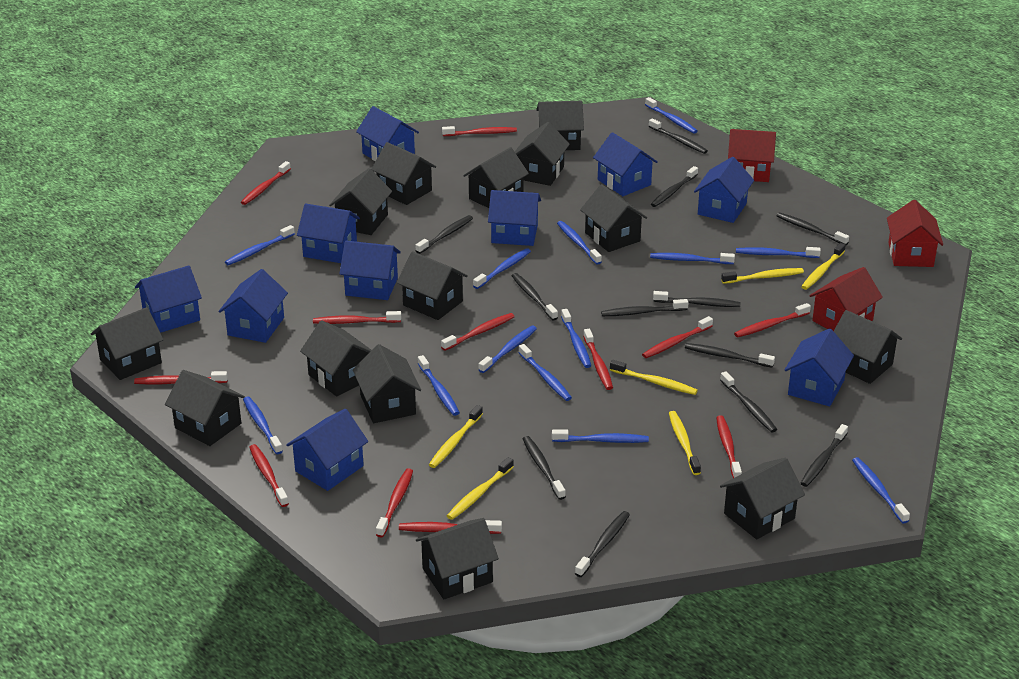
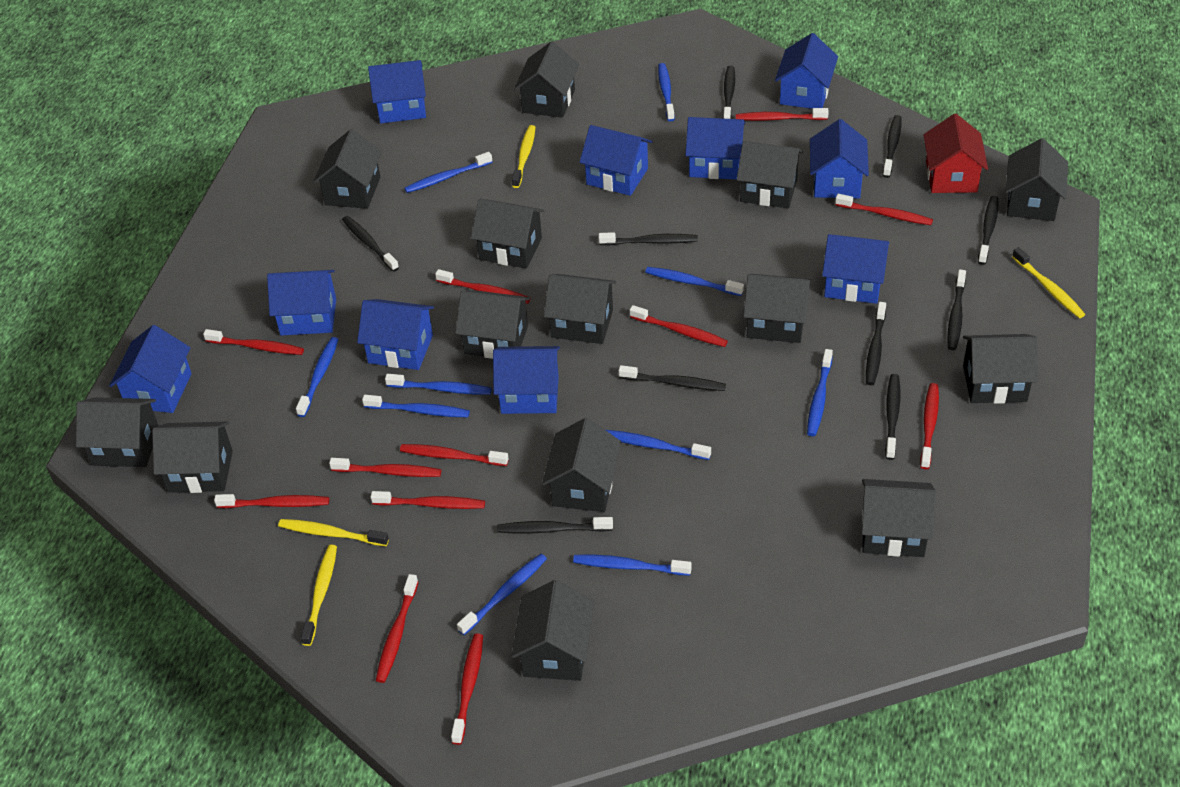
black toothbrush: [415,215,473,254] [512,273,558,320] [523,436,566,500] [575,511,630,577] [601,299,689,316] [649,118,708,154] [651,166,698,207] [653,291,740,307] [685,343,775,368] [720,371,777,432] [776,213,849,245] [800,424,848,487] = 12 -> [342,216,399,272] [497,517,613,534] [599,232,698,245] [619,365,726,391] [723,66,735,119] [866,302,886,385] [883,115,901,178] [885,374,900,460] [947,269,966,350] [978,196,999,265] = 10
blue toothbrush: [225,225,295,265] [243,396,283,454] [418,355,460,416] [473,248,531,289] [478,326,537,373] [518,344,572,401] [552,429,649,443] [557,221,602,265] [561,309,591,368] [645,97,698,134] [650,253,735,264] [736,247,821,258] [852,457,910,523] = 13 -> [296,337,338,417] [362,395,470,417] [385,374,492,395] [404,152,492,193] [457,554,547,635] [573,555,692,576] [606,430,711,460] [645,267,744,296] [658,63,675,121] [807,349,833,436] = 10
red house: [728,129,776,182] [809,267,883,331] [887,200,943,267] = 3 -> [923,114,988,193] = 1
yellow toothbrush: [429,405,483,468] [447,457,514,520] [610,360,698,395] [669,411,701,475] [721,268,804,284] [801,243,846,290] = 6 -> [278,519,389,546] [301,545,337,646] [512,125,535,188] [1012,247,1085,318] = 4

